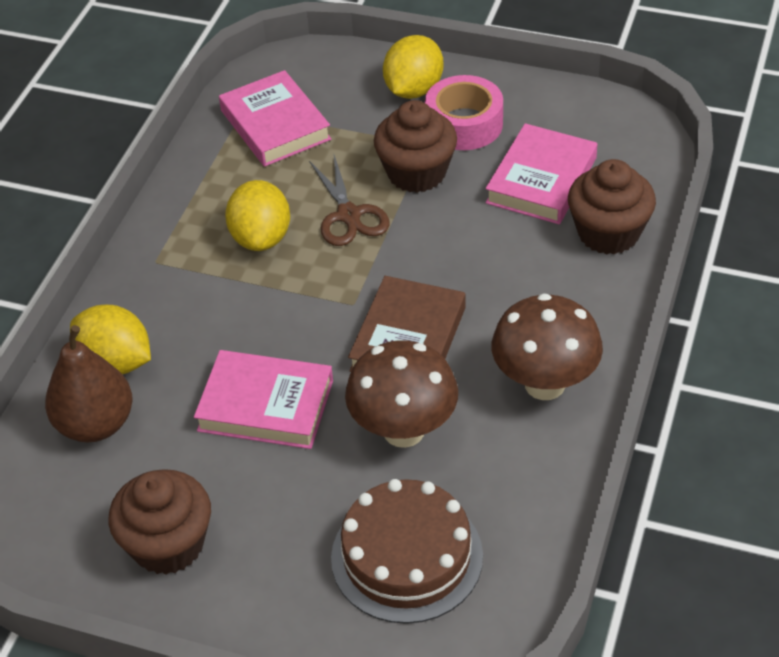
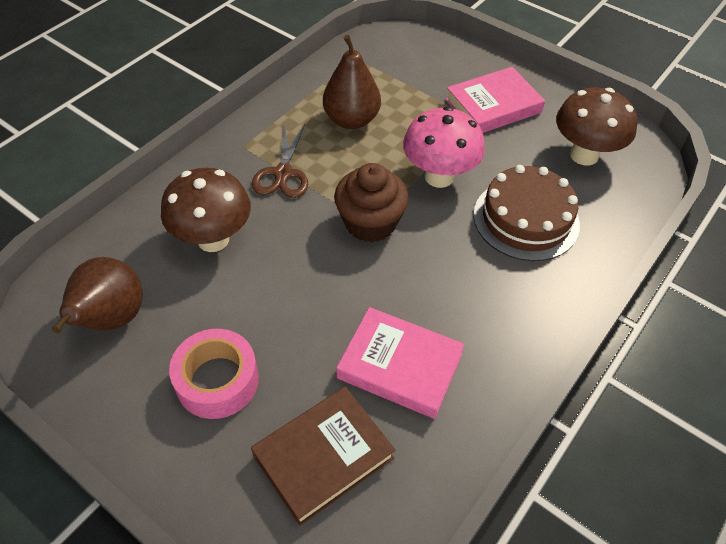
brown cupcake: [108,469,211,575] [374,100,457,193] [568,159,656,255] = 3 -> [334,163,409,242] = 1
brown pear: [45,325,133,442] = 1 -> [52,257,143,333] [323,35,381,129] = 2
pink book: [194,350,333,449] [219,70,331,167] [486,123,597,224] = 3 -> [336,307,465,419] [445,67,545,133] = 2
pink mushroom: none = 0 -> [403,106,485,188] = 1
yellow lemon: [70,305,151,374] [225,180,290,251] [383,35,443,99] = 3 -> none = 0

